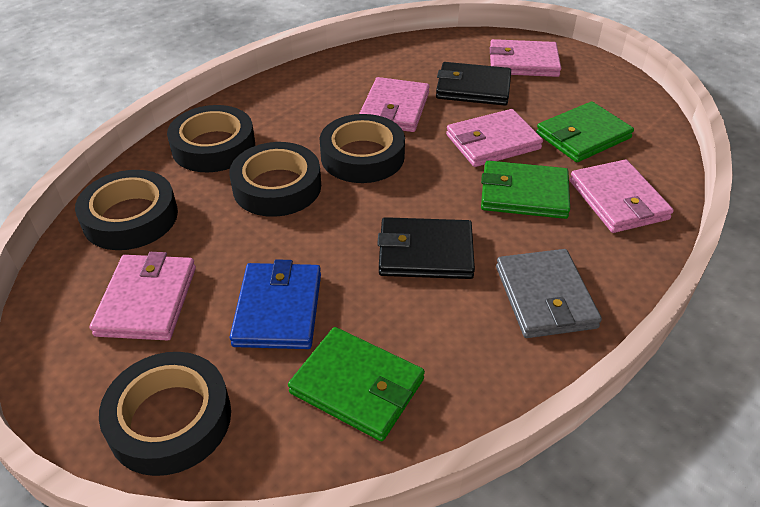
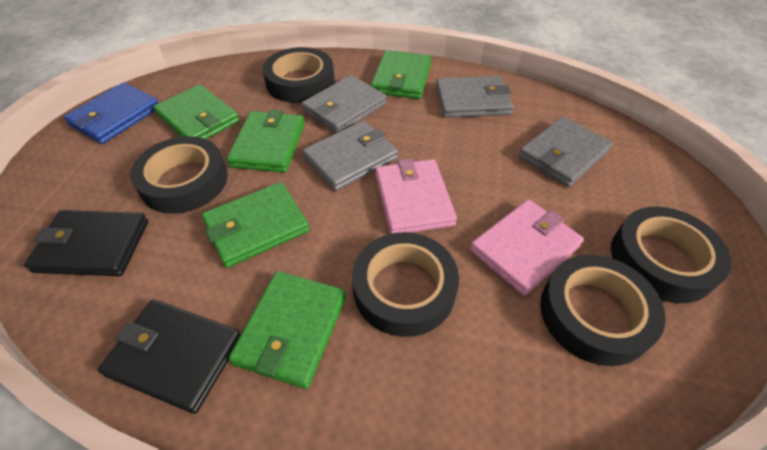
green wallet: [288,327,425,441] [481,161,570,219] [536,102,634,162] = 3 -> [153,84,240,139] [202,182,310,268] [226,110,305,173] [228,271,346,389] [371,50,432,99] = 5
grey wallet: [496,249,602,338] = 1 -> [301,75,387,134] [302,121,398,191] [436,76,513,118] [519,116,613,187] = 4
pink wallet: [90,252,196,341] [359,77,430,132] [446,109,543,167] [490,39,561,77] [570,160,674,233] = 5 -> [375,158,457,234] [470,199,584,296] = 2

